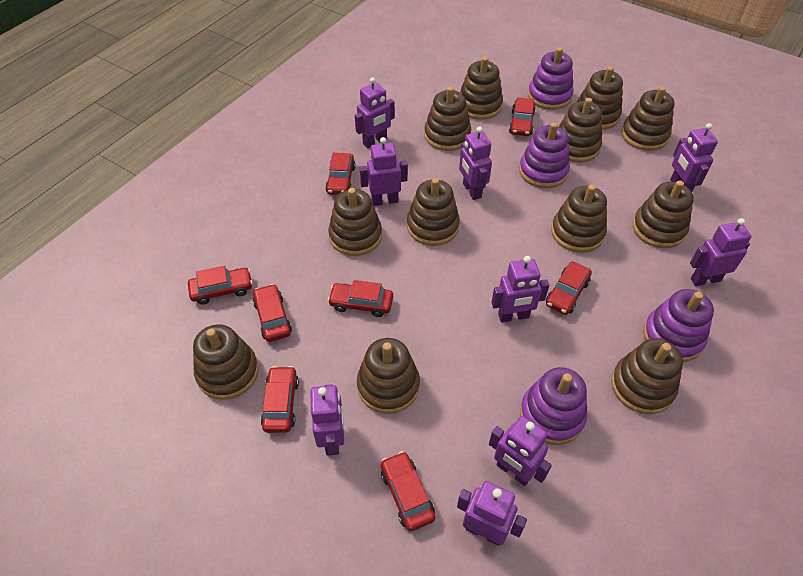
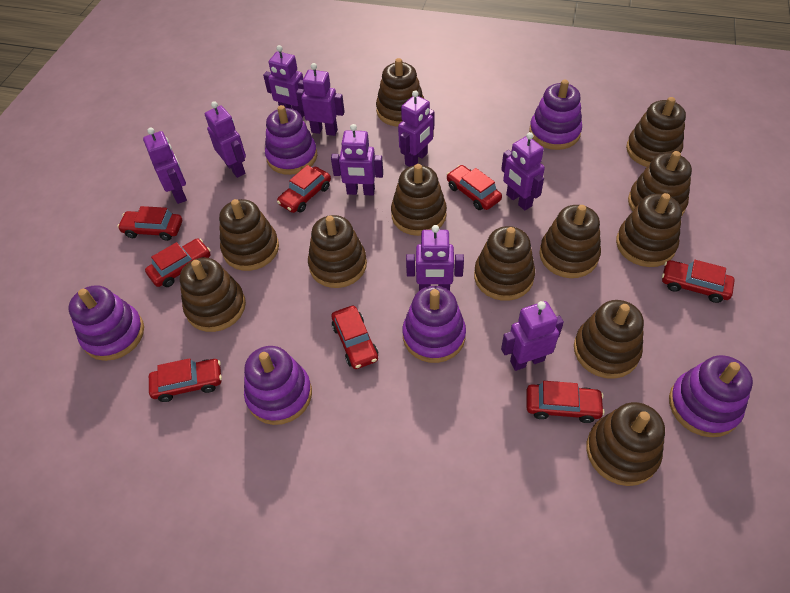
purple stacking toy: [519,122,570,188] [520,367,587,445] [528,47,574,110] [643,289,714,362] = 4 -> [68,285,144,361] [244,346,312,425] [265,105,317,175] [402,286,466,363] [529,80,582,150] [669,355,753,437] = 6

